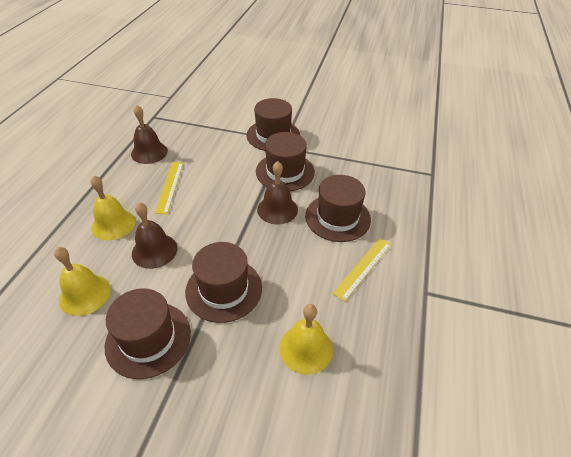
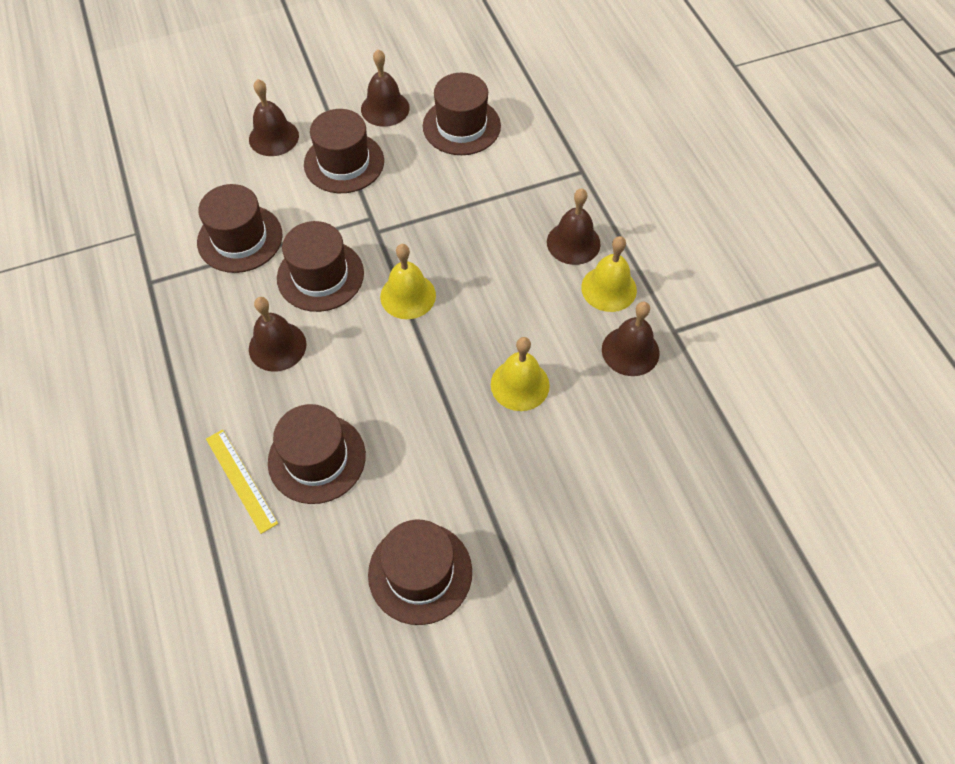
brown bell: [131,105,168,164] [132,202,177,269] [257,161,298,225] = 3 -> [249,79,299,156] [249,297,307,372] [361,49,410,127] [547,189,600,265] [602,301,660,376] = 5
brown hat: [105,288,191,379] [185,242,262,323] [246,98,300,151] [256,132,315,191] [305,175,371,242] = 5 -> [197,184,283,273] [268,404,366,504] [277,221,364,312] [304,109,384,193] [368,520,472,625] [423,73,501,155] = 6
yellow ruler: [155,162,183,214] [332,238,391,301] = 2 -> [206,429,278,534] = 1

